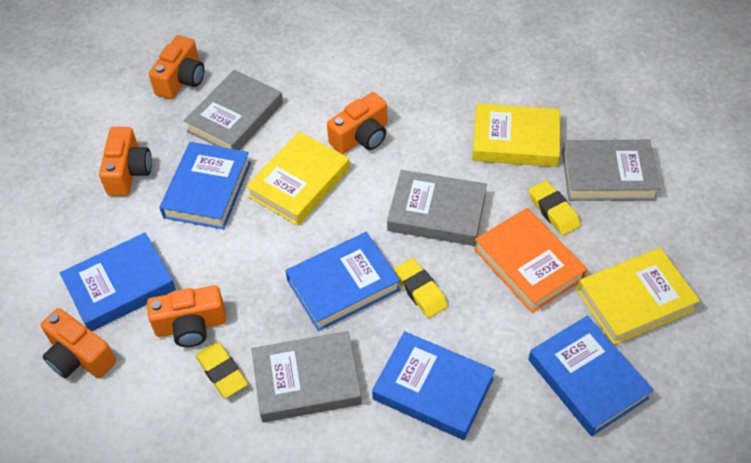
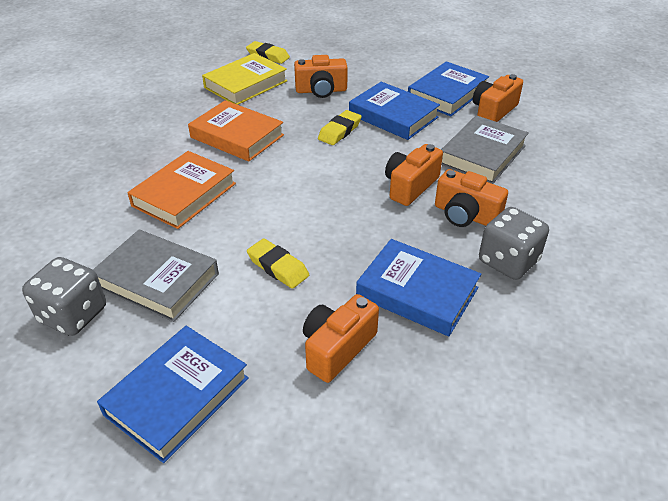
blue book: [60,233,176,331] [160,142,251,229] [285,232,400,331] [372,331,495,440] [528,316,653,436] = 5 -> [97,326,249,463] [349,82,440,140] [356,239,481,336] [408,61,489,116] = 4
grey book: [184,70,283,150] [252,331,362,422] [387,170,487,246] [562,140,660,201] = 4 -> [93,229,219,322] [441,115,529,184] = 2
grey dice: none = 0 -> [22,257,106,336] [479,207,549,280] = 2
orange book: [474,208,587,313] = 1 -> [127,151,236,229] [188,100,284,162] = 2
yellow book: [246,131,350,225] [472,103,560,167] [577,248,700,345] = 3 -> [202,53,287,105] = 1

